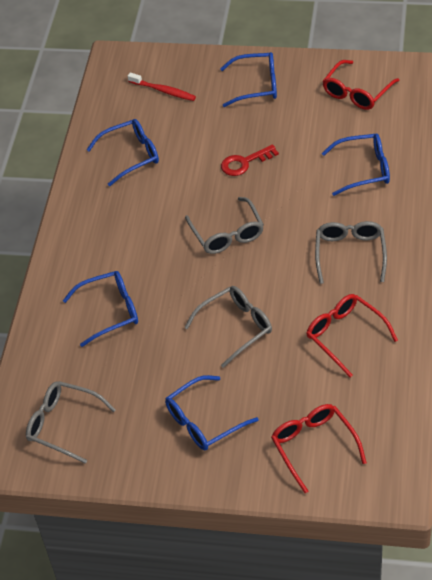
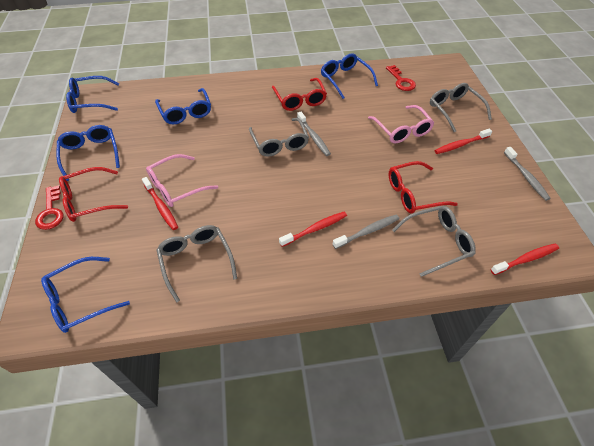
grey toothbrush: none = 0 -> [297,112,331,156] [333,214,399,249] [504,147,551,201] = 3
pink glasses: none = 0 -> [146,154,218,207] [368,105,434,143] = 2
red key: [221,144,279,176] = 1 -> [35,185,63,230] [386,65,416,91] = 2
red toothbrush: [128,73,196,101] = 1 -> [142,177,178,230] [279,212,347,247] [434,128,492,154] [490,243,559,275] = 4

